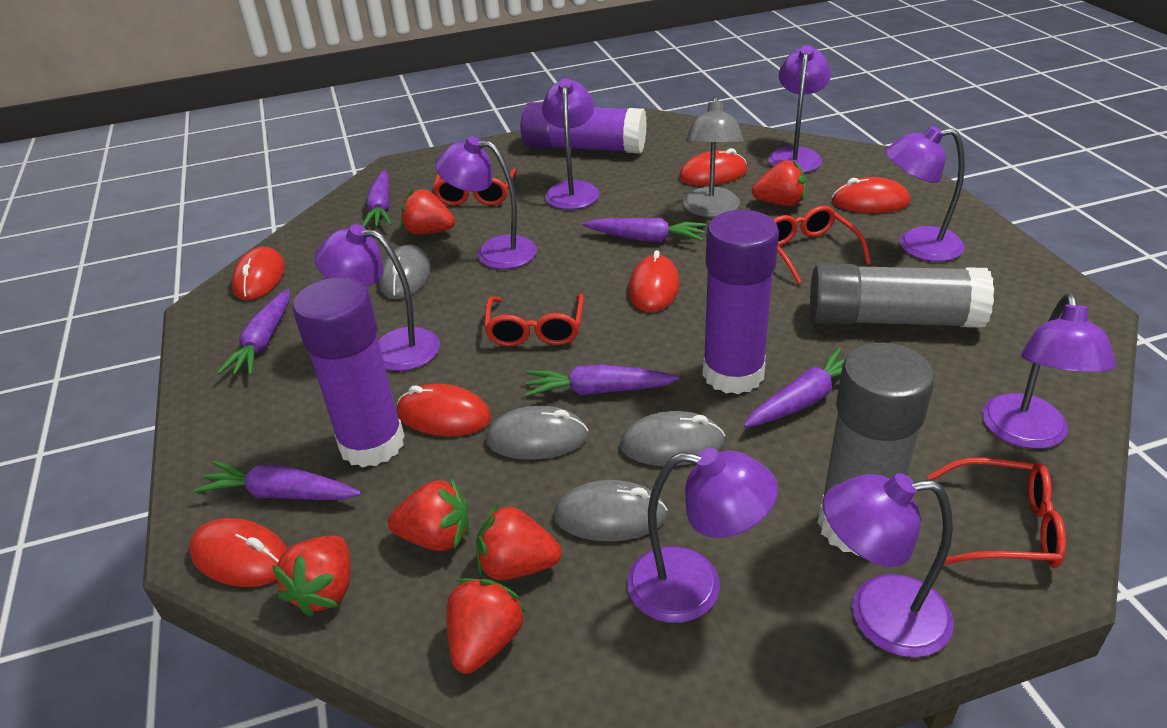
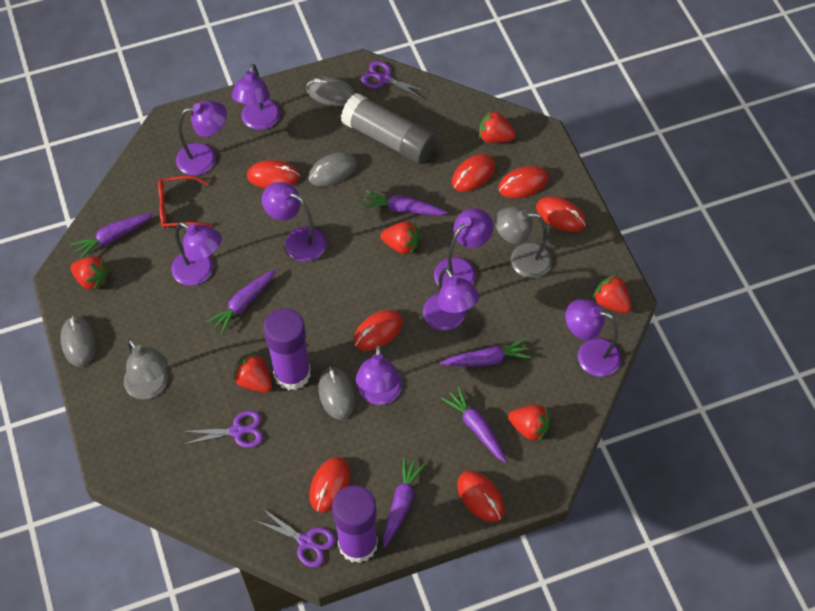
grey glue stick: [810,263,994,328] [818,343,935,556] = 2 -> [341,93,437,164] = 1
grey lamp: [683,96,744,217] = 1 -> [124,339,168,399] [495,207,553,278] = 2
purple glue stick: [293,277,405,468] [520,102,647,154] [703,210,779,394] = 3 -> [264,308,311,390] [332,485,378,563] = 2
purple scissors: none = 0 -> [182,410,263,448] [254,509,335,567] [361,61,429,99] = 3
red glasses: [433,168,517,206] [484,294,584,347] [773,205,871,284] [927,457,1066,568] = 4 -> [158,176,212,229] = 1
red mouse: [189,518,288,587] [231,246,285,300] [397,384,491,436] [628,250,679,312] [679,148,747,186] [832,177,910,213] = 6 -> [247,160,300,188] [310,457,350,513] [354,310,403,351] [452,154,495,192] [457,471,505,522] [498,166,548,198] [536,196,586,232] = 7

